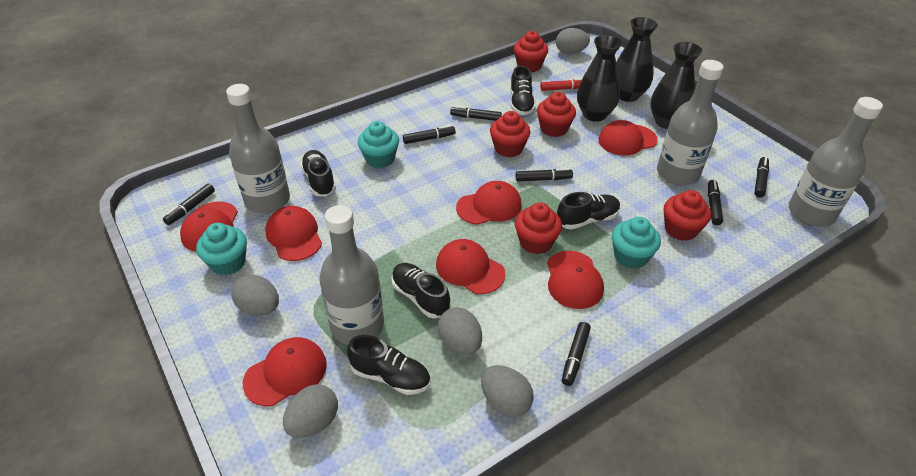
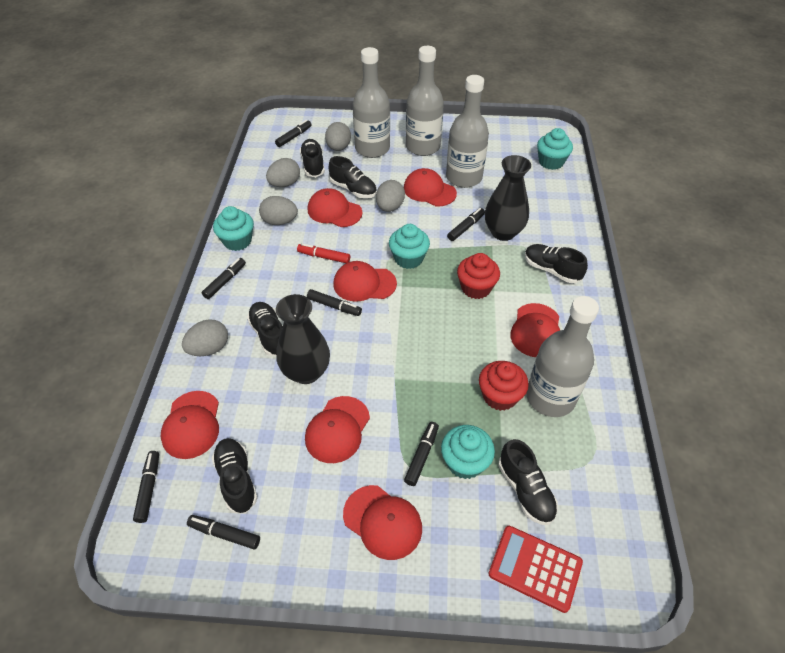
black shoe: [300,150,336,196] [347,335,430,395] [391,263,450,319] [510,66,536,115] [557,192,621,230] = 5 -> [212,438,257,514] [247,302,283,356] [300,139,325,177] [329,156,377,198] [498,439,558,525] [525,244,588,283] = 6
black vase: [577,35,622,122] [616,17,658,102] [650,42,703,129] = 3 -> [276,294,330,384] [485,155,531,241] = 2
red calculator: none = 0 -> [488,526,583,613] = 1
red cupcake: [490,111,531,157] [514,31,548,72] [515,203,562,254] [537,92,576,137] [664,190,711,241] = 5 -> [457,253,500,299] [479,361,529,411] = 2
turquoise cupcake: [196,223,247,275] [358,121,399,168] [612,217,661,269] = 3 -> [213,206,254,251] [389,224,430,269] [441,425,495,479] [537,128,573,170] = 4

